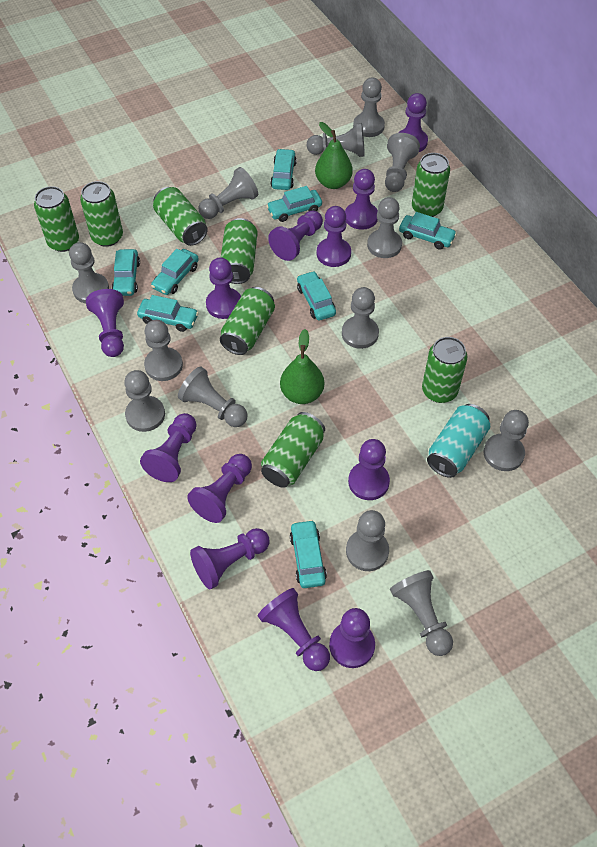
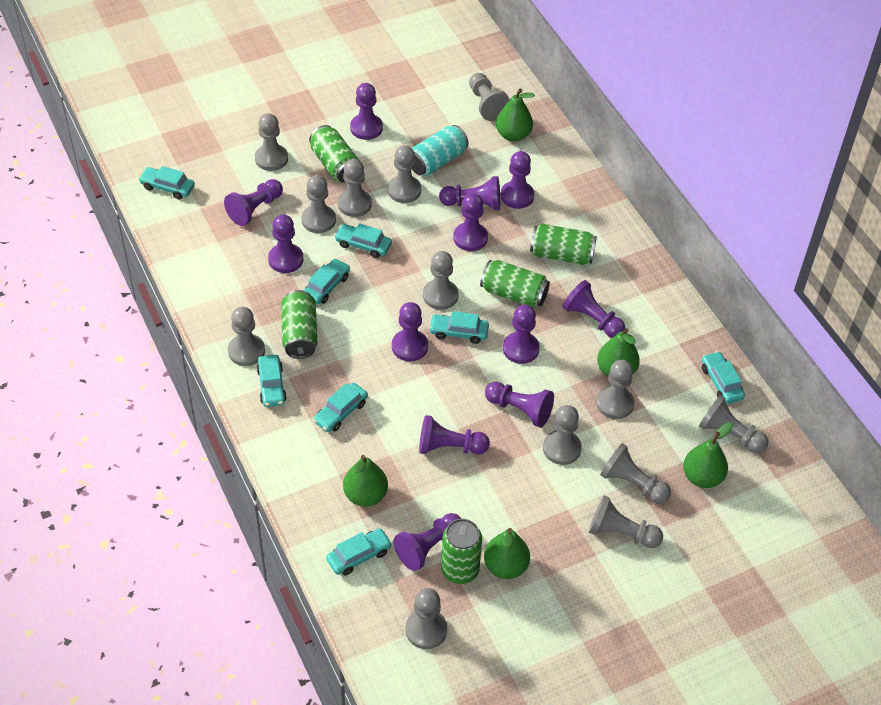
green can: [34,186,79,252] [80,181,123,247] [153,187,208,246] [220,287,275,355] [221,218,258,284] [261,412,325,488] [412,153,450,217] [422,337,468,403] = 8 -> [281,290,318,359] [309,125,360,183] [441,519,482,584] [480,260,550,308] [530,223,597,265] = 5
green pear: [280,329,324,404] [315,122,353,189] = 2 -> [343,455,388,507] [484,528,530,579] [496,89,535,142] [597,328,640,377] [683,422,733,488] = 5

